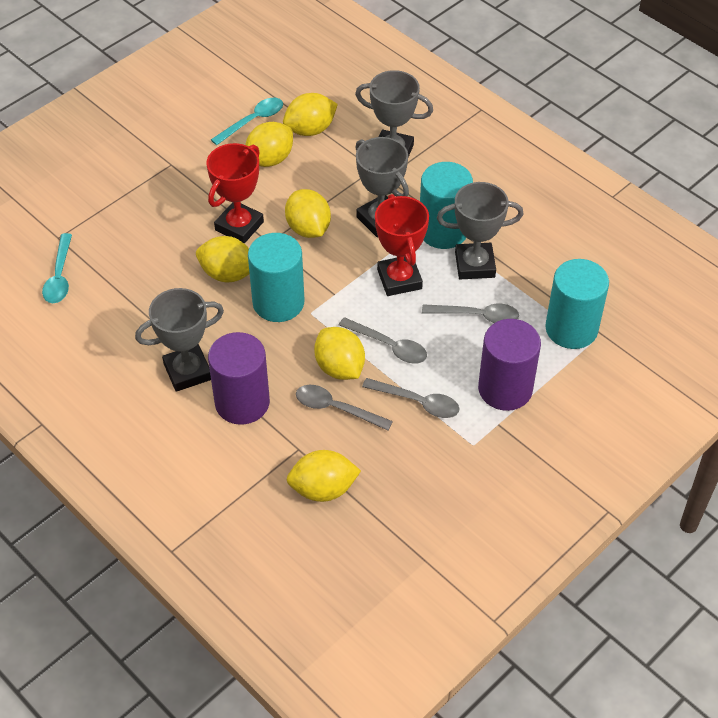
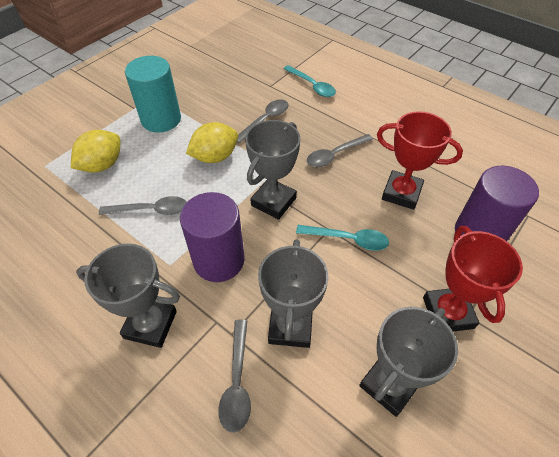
turquoise cylinder: [248,233,305,322] [420,162,473,249] [545,259,609,349] = 3 -> [125,56,181,132] = 1
yellow lemon: [196,236,250,282] [245,122,293,167] [283,93,338,136] [285,189,331,238] [287,450,361,502] [314,327,365,380] = 6 -> [71,130,120,173] [186,122,238,163] = 2

